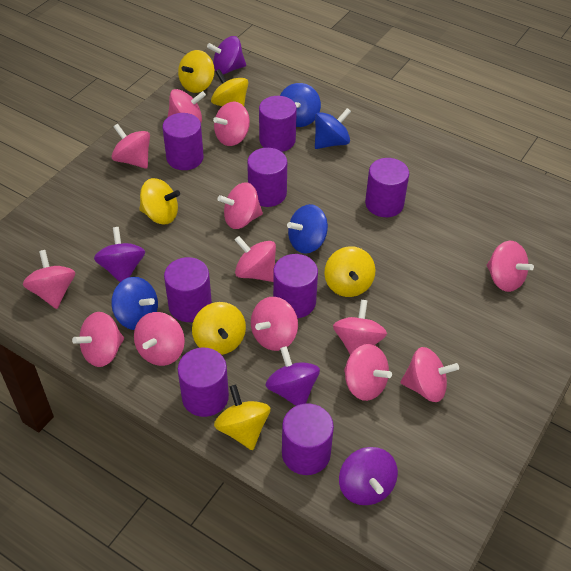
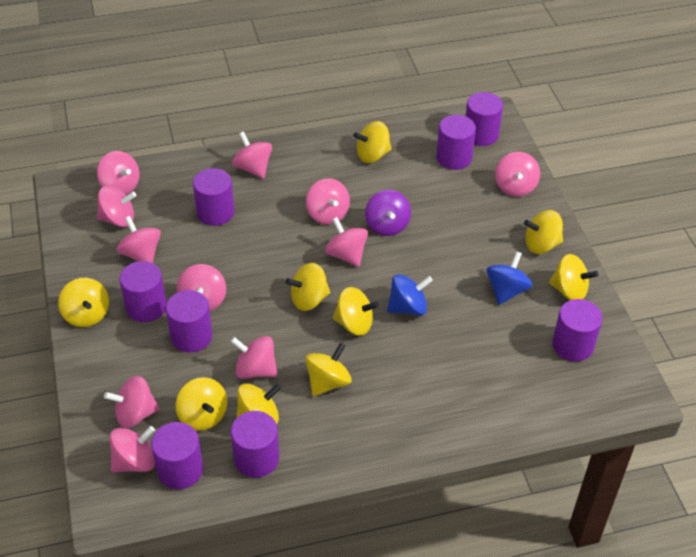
blue spinning top: [111,277,158,330] [280,83,321,127] [287,204,328,254] [315,108,351,149] = 4 -> [387,274,433,316] [486,251,532,305] = 2
pink spinning top: [23,250,75,309] [72,312,124,367] [112,124,150,169] [134,312,185,366] [167,89,206,122] [213,102,250,146] [218,182,263,229] [235,236,276,282] [251,297,298,351] [333,300,387,355] [344,344,392,401] [400,347,459,402] [487,241,534,292] = 13 -> [97,151,140,195] [97,186,136,227] [104,376,160,428] [109,426,155,473] [117,216,161,263] [177,264,226,311] [230,336,278,379] [232,132,272,179] [306,178,350,225] [325,217,368,267] [495,152,540,197] = 11
purple spinning top: [94,227,145,282] [207,36,246,74] [265,346,320,406] [339,447,398,505] = 4 -> [365,190,411,236] = 1
yellow spinning top: [139,178,180,224] [178,50,215,93] [192,302,246,355] [211,69,248,106] [214,385,271,450] [325,246,375,297] = 6 -> [58,278,109,327] [176,377,227,431] [236,384,281,424] [285,263,330,311] [305,343,352,396] [332,287,379,336] [353,121,392,163] [524,210,563,254] [549,254,598,300] = 9

